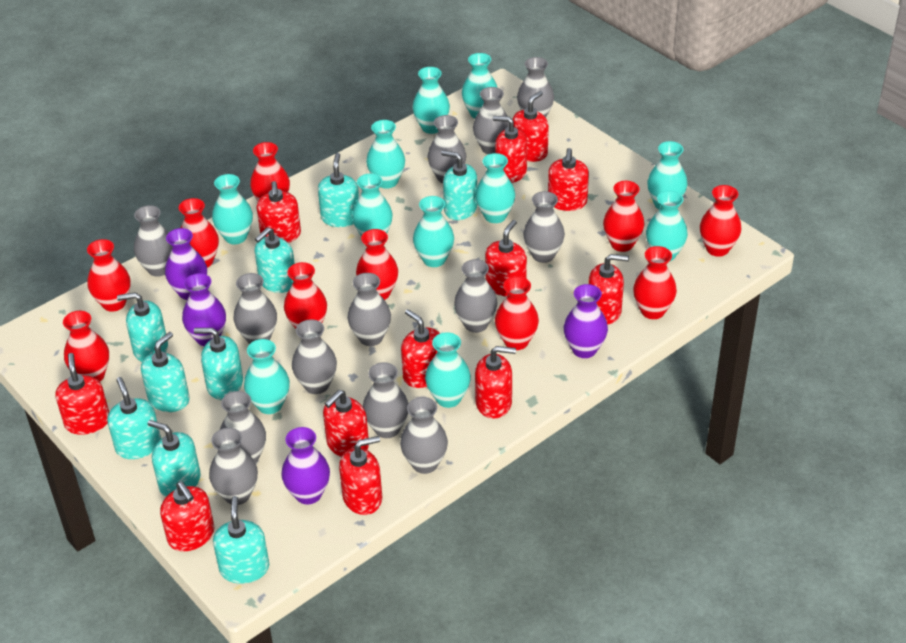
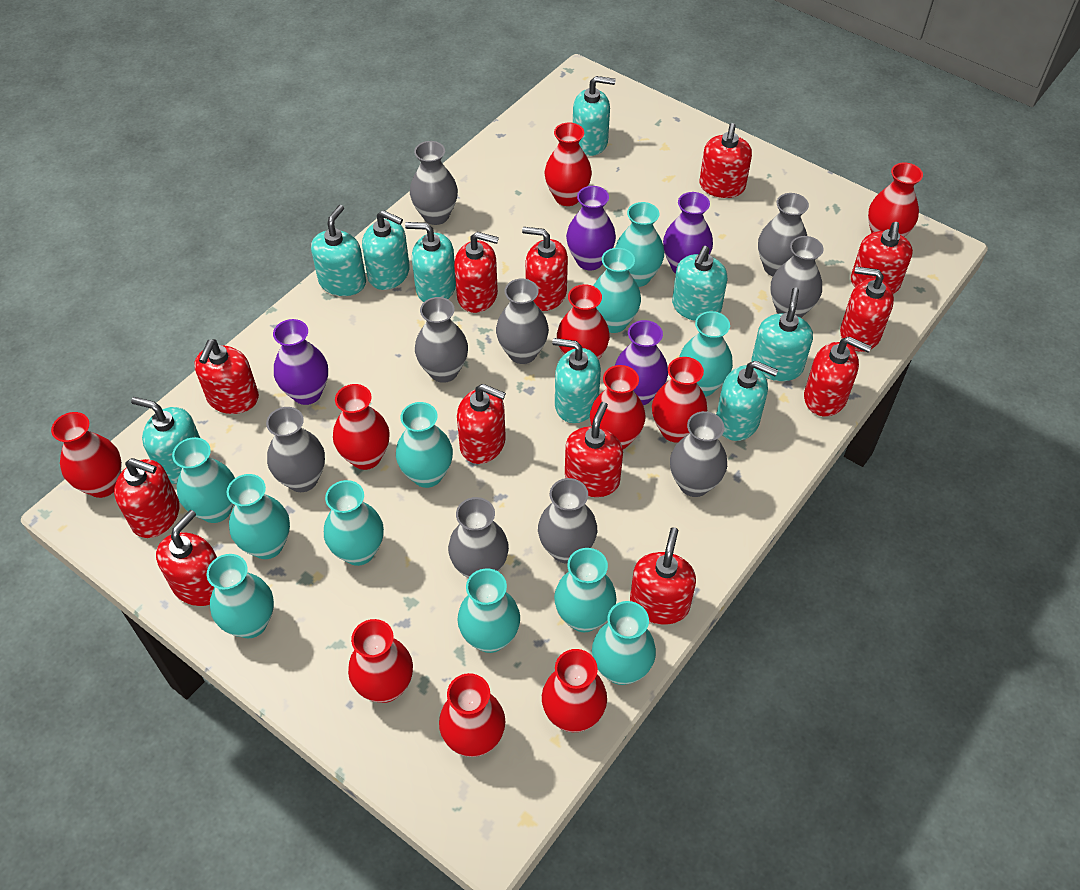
grey vase: [134,205,172,277] [209,428,258,505] [220,391,266,464] [233,273,277,344] [292,319,337,394] [347,273,391,346] [363,362,409,438] [400,397,448,474] [428,115,466,183] [454,259,497,333] [473,87,509,154] [517,57,554,117] [523,191,565,263] = 13 -> [266,407,325,492] [410,141,458,225] [415,297,468,383] [448,497,509,578] [496,278,549,364] [538,478,597,563] [670,411,727,497] [758,193,809,277] [770,236,823,318] = 9

